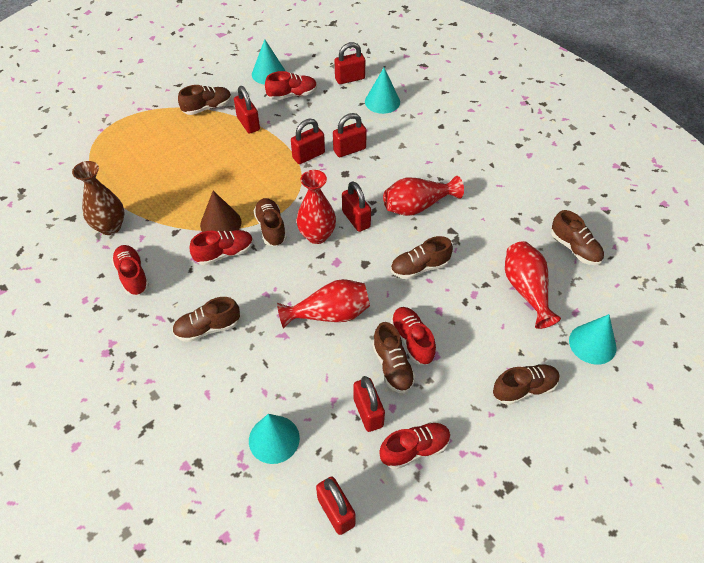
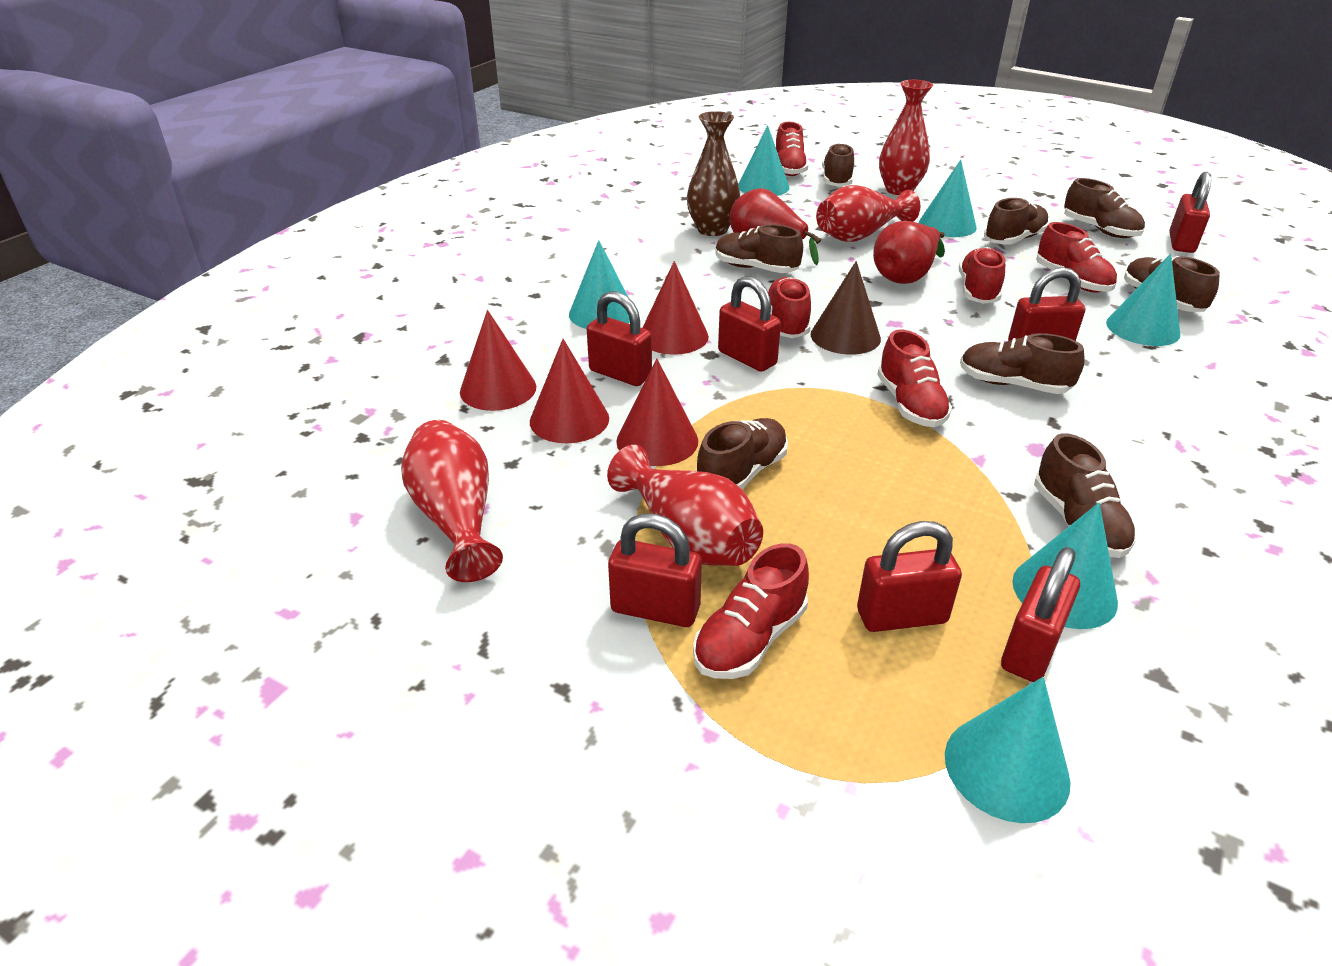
brown shoe: [172,297,240,342] [178,85,232,115] [254,198,287,246] [372,322,416,393] [391,236,453,279] [493,364,560,405] [551,210,604,265] = 7 -> [696,418,788,489] [715,224,803,273] [822,143,855,187] [960,333,1085,394] [984,198,1049,245] [1034,433,1136,558] [1064,178,1145,238] [1124,256,1220,312] = 8
red cone: none = 0 -> [460,310,536,411] [530,339,609,443] [616,358,698,466] [642,261,709,355] = 4
red pear: none = 0 -> [729,188,821,265] [873,221,945,284] = 2
red shoe: [111,245,149,296] [190,230,253,265] [265,71,317,100] [379,422,451,470] [391,307,436,365] = 5 -> [693,543,809,679] [768,277,811,338] [776,122,808,176] [877,330,952,427] [959,247,1005,304] [1036,222,1117,293] = 6
turquoise cone: [249,414,300,464] [252,39,285,84] [365,68,400,114] [569,314,616,365] = 4 -> [569,240,630,329] [738,125,789,196] [919,160,977,237] [945,677,1071,823] [1012,503,1118,629] [1106,254,1180,346] = 6

